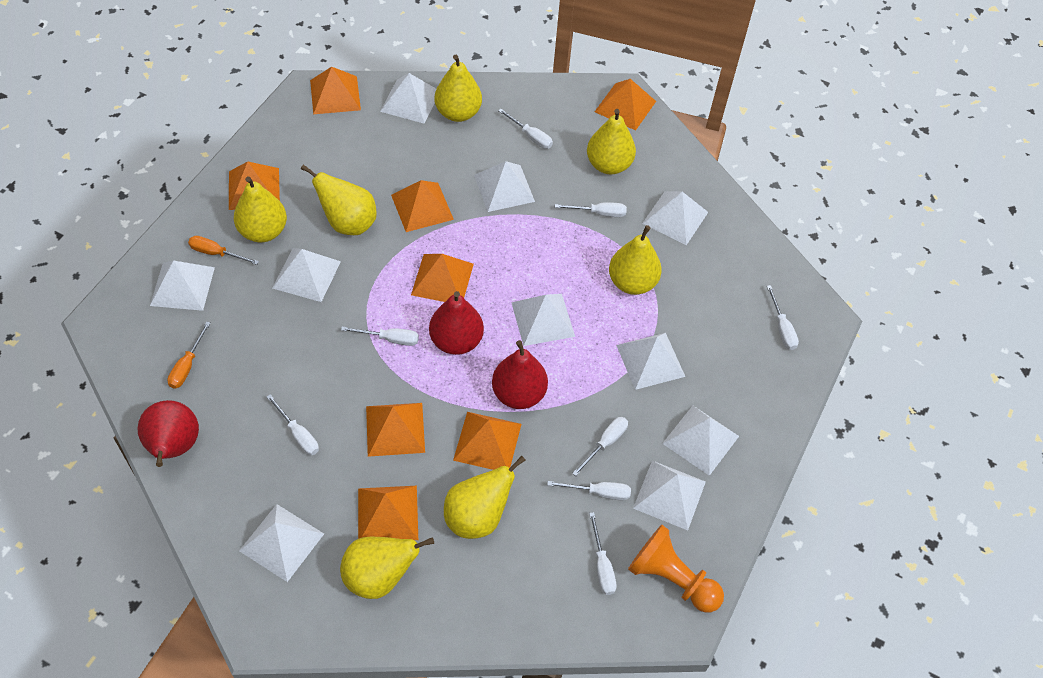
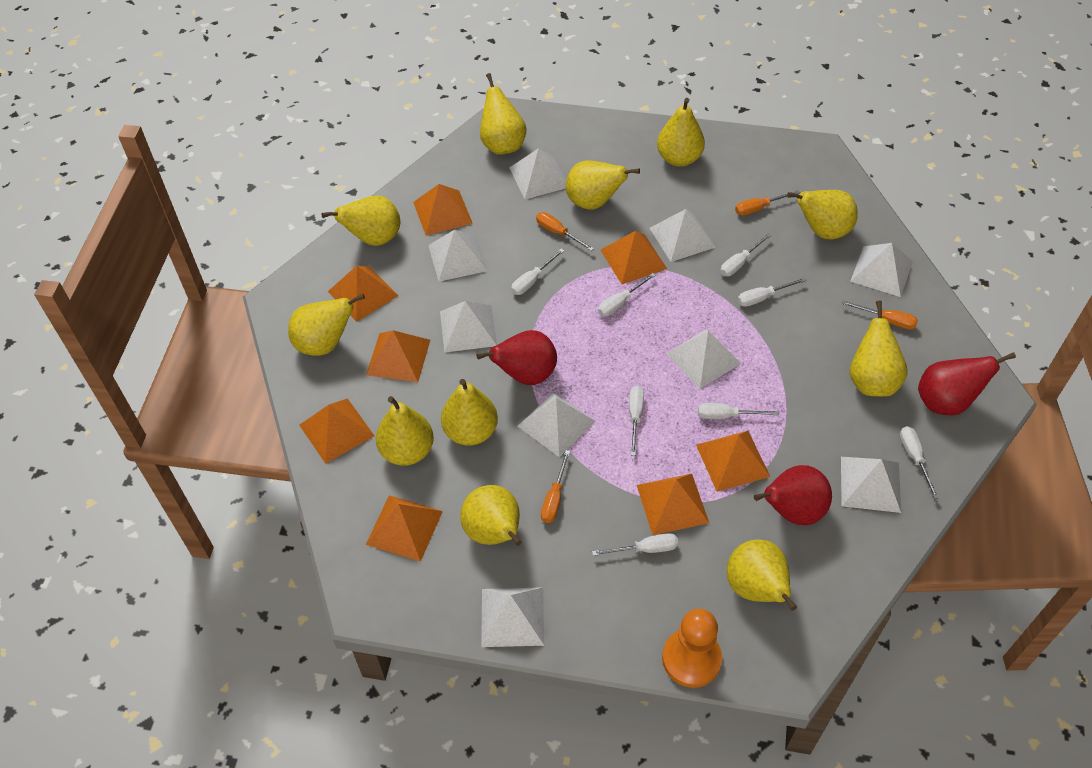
orange screwdriver: [167,322,211,388] [188,236,259,265] = 2 -> [536,212,594,251] [541,450,570,523] [735,190,800,216] [841,300,918,330] = 4
white pyramid: [150,261,215,311] [239,504,324,582] [273,248,341,302] [380,73,436,124] [474,161,535,212] [511,294,575,346] [616,333,685,390] [633,461,706,530] [642,191,708,245] [662,406,739,476] = 10 -> [428,230,488,282] [440,301,497,352] [481,587,544,647] [510,148,566,199] [518,392,595,457] [650,209,716,262] [666,329,741,389] [841,457,901,513] [850,243,913,297] = 9
yellow pear: [234,176,287,242] [301,165,377,235] [340,536,434,599] [434,55,482,122] [444,456,526,539] [587,109,636,174] [609,225,662,295] = 7 -> [288,294,365,356] [321,195,400,246] [376,396,434,466] [441,379,498,446] [460,485,522,546] [480,73,527,155] [565,161,640,210] [657,98,705,167] [727,539,797,611] [787,190,858,239] [850,300,907,397] = 11

